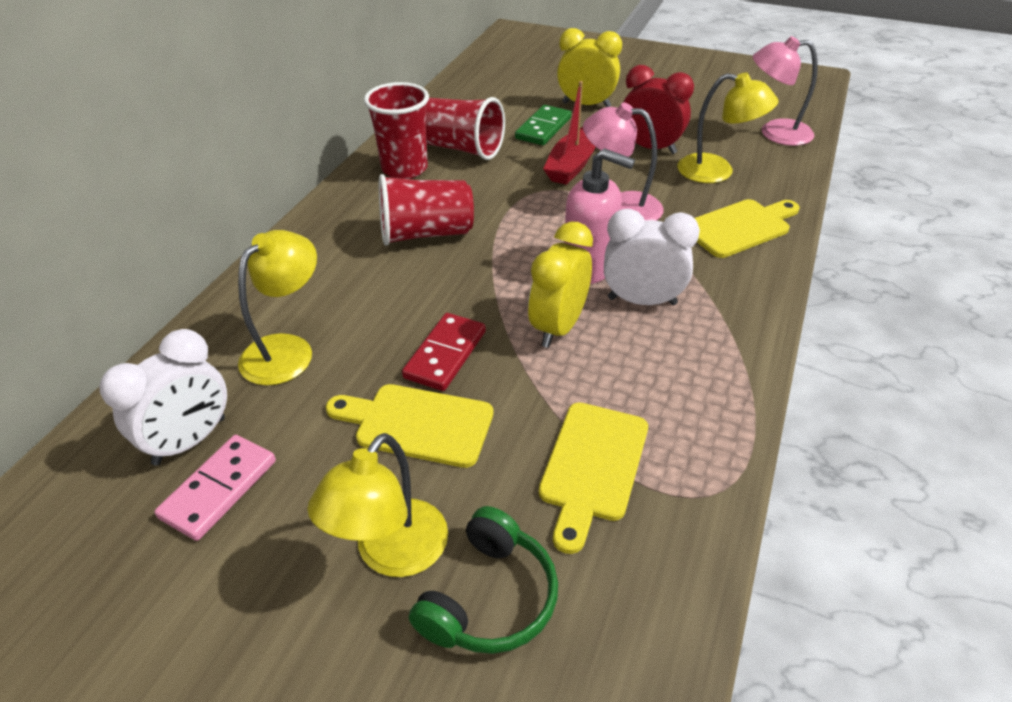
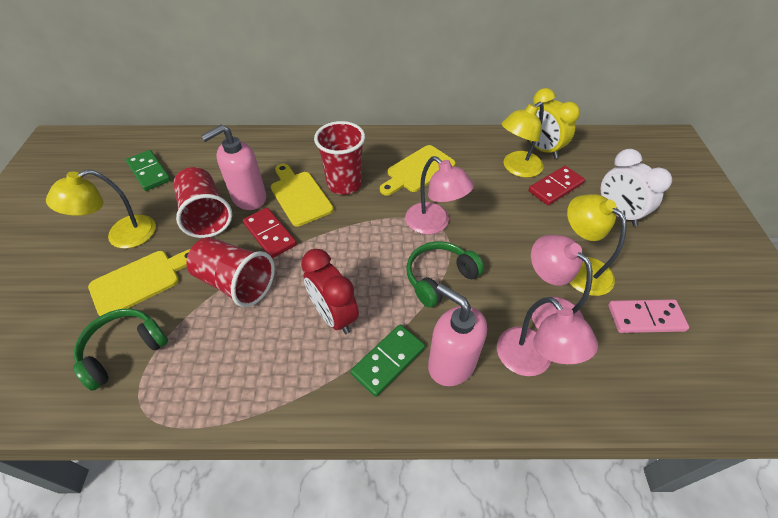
green domino: [515,105,572,145] = 1 -> [126,150,171,191] [350,324,425,397] = 2
green headphones: [409,506,558,654] = 1 -> [73,309,168,391] [407,241,484,308] = 2
pink lamp: [583,103,664,221] [753,36,818,146] = 2 -> [405,156,474,235] [497,297,598,376] [531,235,593,329] = 3
pink soap dispenser: [564,148,635,284] = 1 -> [201,125,266,210] [428,284,487,386] = 2
red boat: [543,81,595,185] = 1 -> none = 0
red domino: [402,313,486,391] = 1 -> [243,208,297,258] [528,166,585,205] = 2
white clock: [99,329,227,466] [604,209,700,305] = 2 -> [601,149,672,226] = 1
yellow clock: [528,222,593,348] [557,28,622,107] = 2 -> [527,88,580,159] = 1

